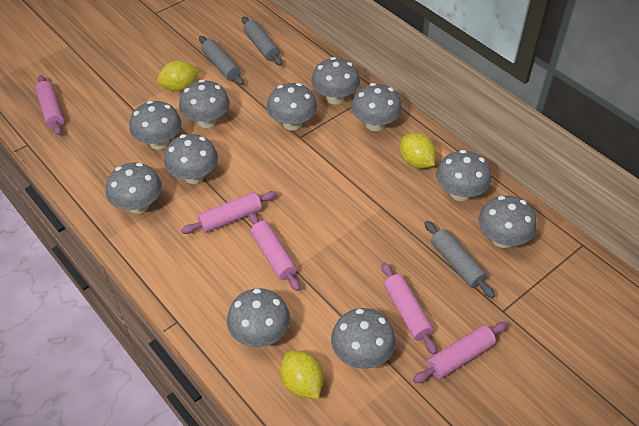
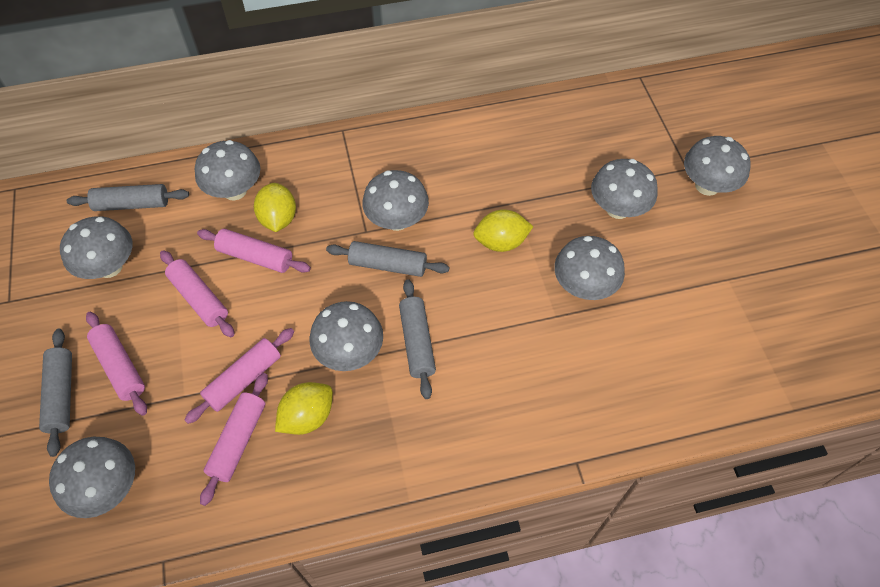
grey mushroom: [106,163,162,214] [129,101,182,150] [164,134,218,184] [179,80,230,128] [227,288,290,347] [267,83,317,131] [311,57,360,104] [331,308,396,369] [351,83,402,131] [436,150,491,201] [478,195,537,248] = 11 -> [49,437,135,518] [60,216,133,279] [195,140,260,201] [310,301,383,371] [362,170,429,231] [554,236,625,300] [591,159,658,219] [684,136,751,196] = 8
grey rolling pin: [199,36,244,85] [242,16,282,66] [424,221,495,298] = 3 -> [39,329,72,457] [67,184,189,211] [326,241,450,277] [399,279,436,399] = 4

